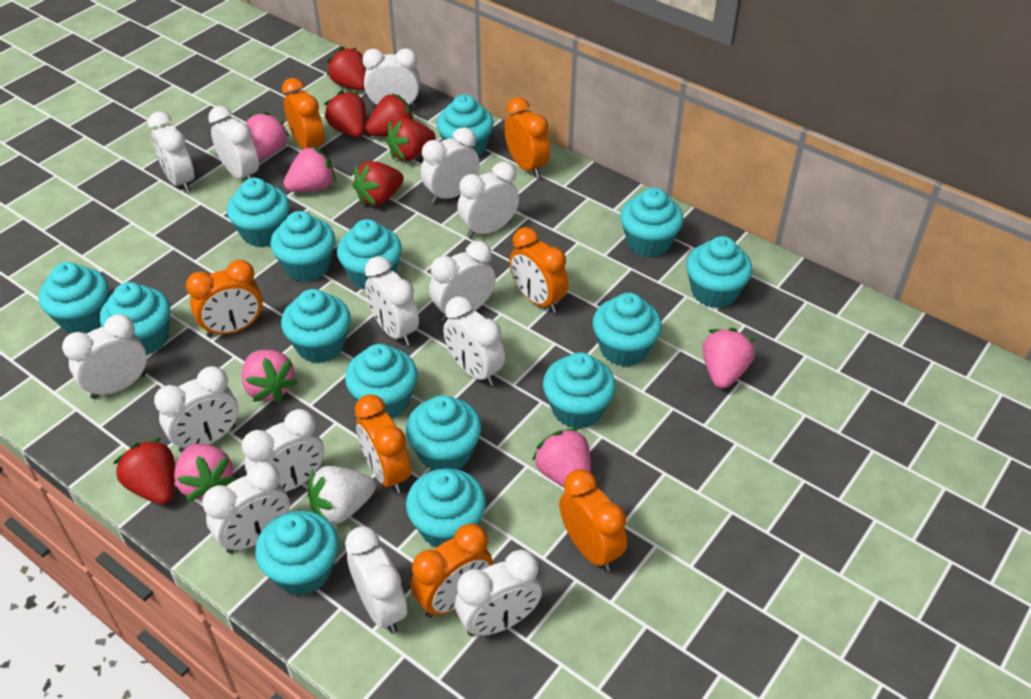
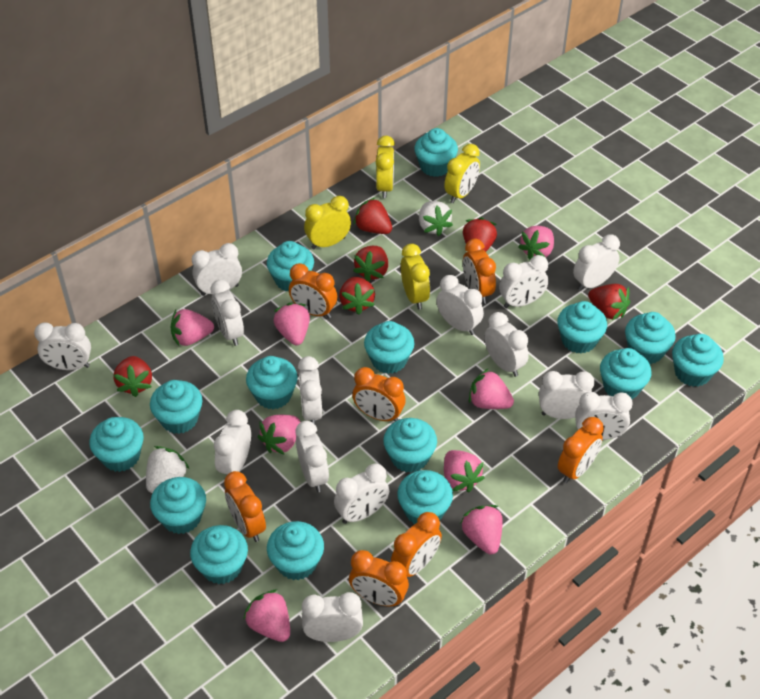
pink strawberry: [174,444,236,501] [241,350,298,403] [246,111,290,160] [284,146,336,192] [532,427,591,487] [702,328,755,389] = 6 -> [170,309,214,346] [243,590,290,642] [258,415,300,455] [273,303,310,345] [444,450,484,492] [460,505,503,554] [469,369,514,409] [518,226,554,260] = 8
white strawberry: [308,466,376,524] = 1 -> [146,446,189,493] [419,201,453,236] = 2
yellow clock: none = 0 -> [304,196,351,249] [376,136,395,198] [401,244,430,310] [444,144,480,203] = 4

